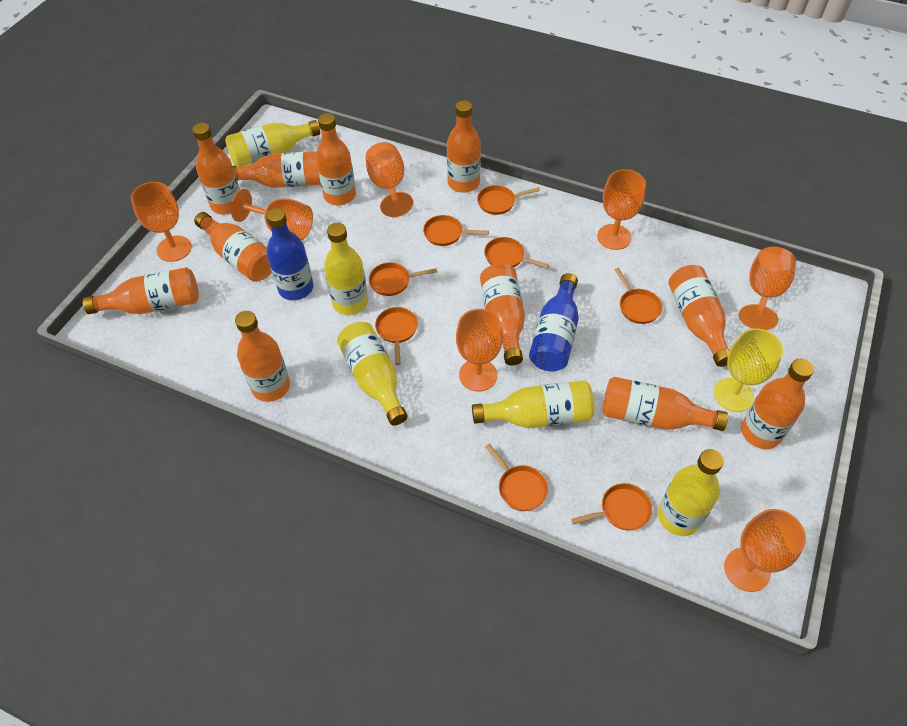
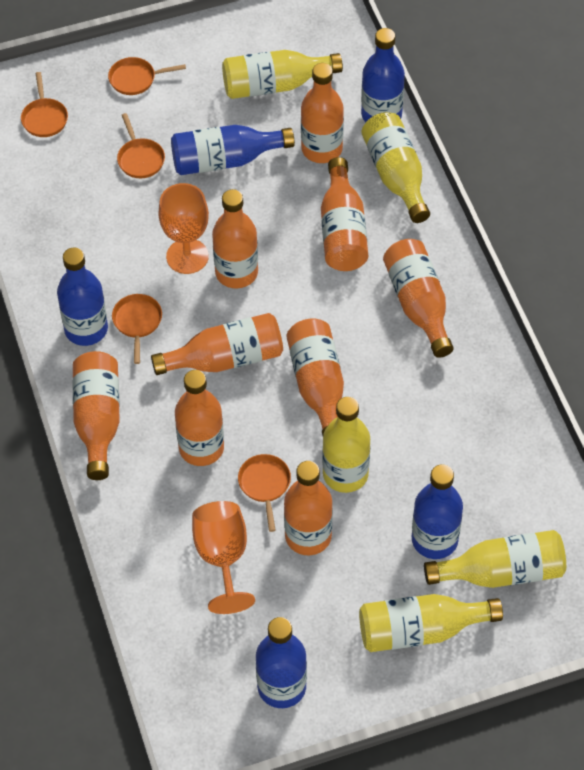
blue bottle: [266,208,313,300] [529,273,579,371] = 2 -> [57,247,108,346] [171,125,295,175] [256,617,307,708] [361,28,405,122] [412,465,463,559] = 5
orange bottle: [83,267,199,314] [192,123,240,214] [194,212,272,282] [233,151,321,188] [235,311,290,402] [316,113,356,205] [447,100,481,193] [480,263,525,366] [602,377,728,431] [668,265,730,367] [741,359,814,449] = 11 -> [73,351,120,480] [151,313,283,375] [175,370,224,466] [212,189,258,288] [284,461,333,555] [286,318,344,436] [301,63,344,163] [321,157,368,271] [383,239,454,358] = 9
orange goblet: [131,182,192,262] [231,189,313,240] [366,142,413,217] [456,309,503,392] [597,169,646,250] [724,509,806,592] [739,247,796,330] = 7 -> [158,183,209,274] [192,501,255,614] = 2
orange pan: [369,262,437,296] [375,307,418,365] [423,215,489,246] [477,185,540,215] [484,237,549,268] [485,444,548,511] [571,483,652,530] [614,268,662,324] = 8 -> [21,72,68,137] [108,57,186,95] [112,294,162,364] [117,113,165,178] [238,454,291,532] = 5
yellow goblet: [714,328,783,412] = 1 -> none = 0

